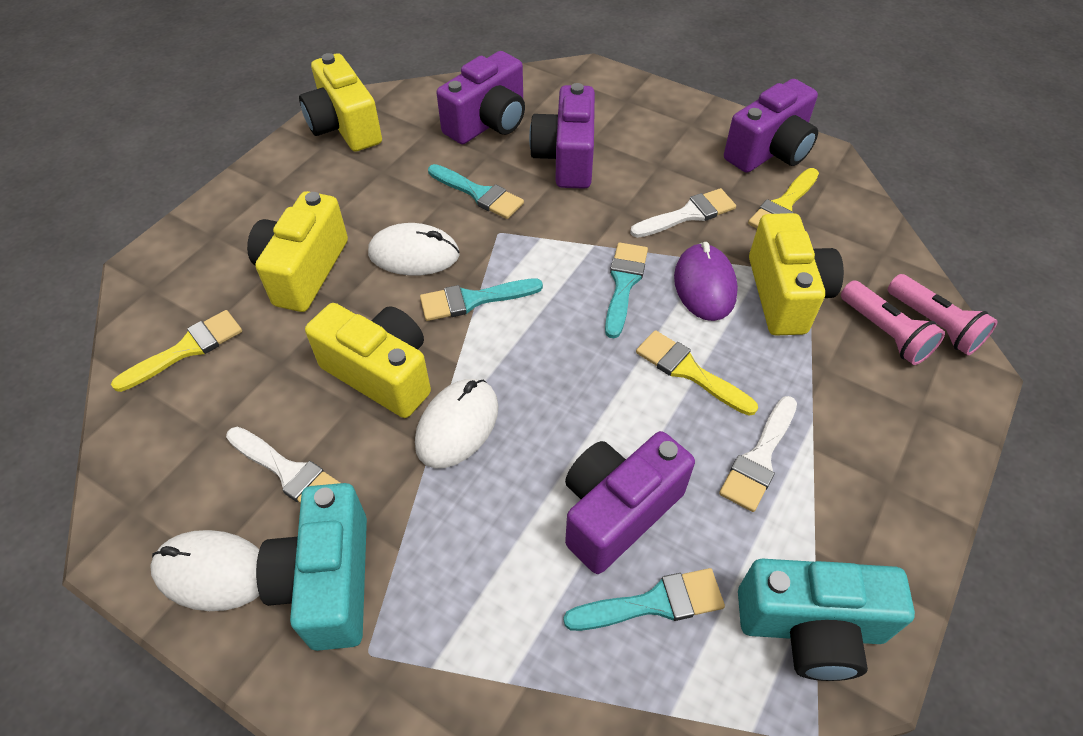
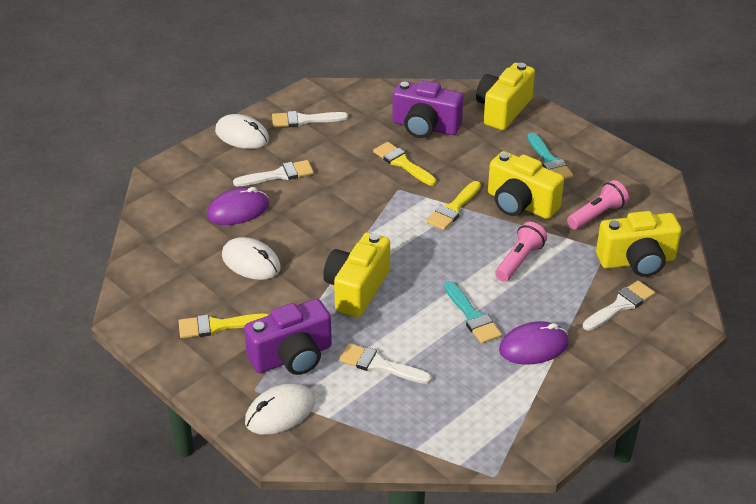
purple camera: [437,51,525,144] [529,83,595,189] [565,431,695,574] [724,79,818,173] = 4 -> [244,299,332,375] [392,80,463,138] = 2
purple mouse: [674,242,738,321] = 1 -> [207,187,269,225] [499,321,569,365] = 2
turquoise brush: [420,279,543,321] [428,164,524,219] [563,568,725,631] [605,242,648,338] = 4 -> [444,281,502,344] [527,132,573,179] = 2
turquoise camera: [256,483,367,651] [738,559,915,681] = 2 -> none = 0
white brush: [226,427,340,503] [630,188,736,238] [719,396,797,512] = 3 -> [233,160,314,186] [272,111,348,127] [339,343,432,384] [583,280,655,331] = 4

